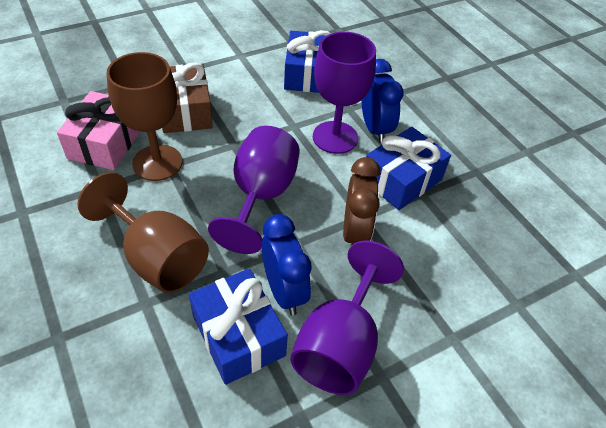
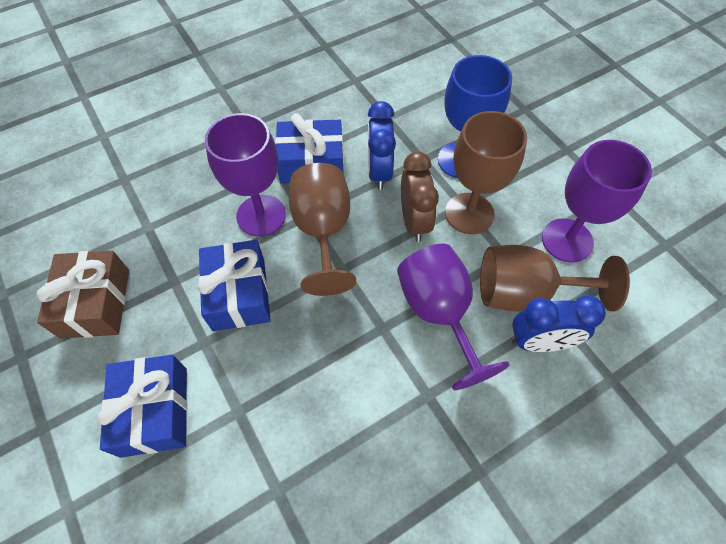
blue goblet: none = 0 -> [438,55,512,178] = 1
brown goblet: [78,172,209,293] [107,52,182,181] = 2 -> [289,163,356,296] [445,111,527,234] [480,245,630,312] = 3
pink gift: [57,91,140,170] = 1 -> none = 0

